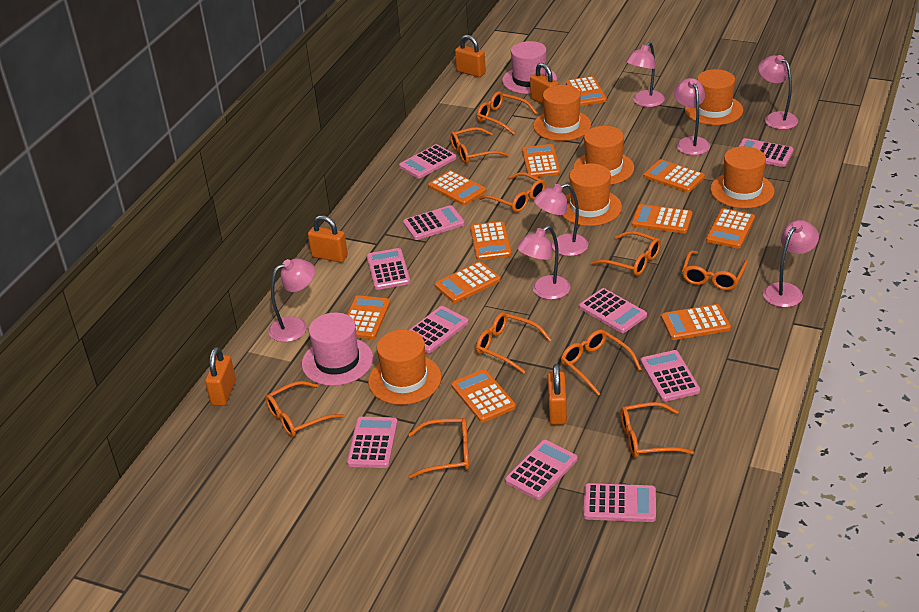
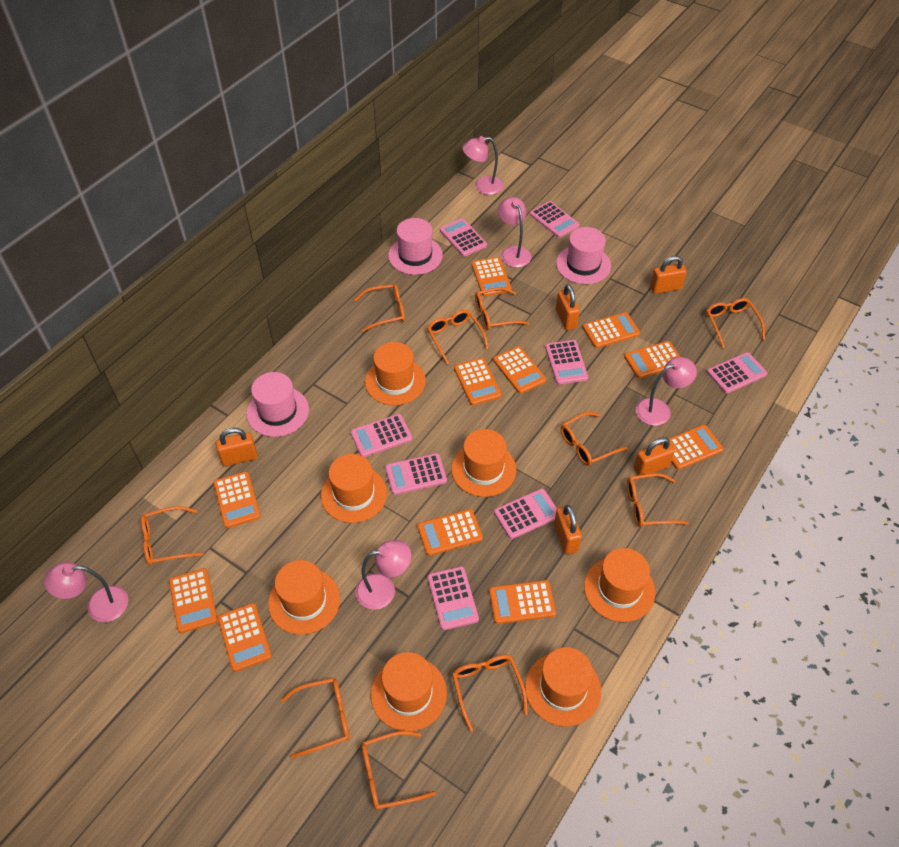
orange hat: [368,330,441,405] [533,85,591,141] [561,163,622,226] [573,126,634,185] [685,69,743,125] [710,146,775,208] = 6 -> [268,560,340,635] [321,454,387,523] [365,342,426,405] [371,652,447,731] [451,429,516,497] [525,647,601,726] [584,548,655,622] = 7
pink calculator: [347,417,398,468] [367,248,410,290] [399,144,457,179] [403,205,465,240] [409,306,469,353] [505,440,578,500] [579,288,647,333] [584,483,656,522] [640,350,700,402] [738,138,794,167] = 10 -> [350,414,412,457] [385,453,447,495] [428,566,479,630] [440,218,487,257] [494,489,557,539] [530,201,580,238] [545,340,588,384] [707,352,767,394] = 8
pink hat: [302,313,373,386] [502,41,557,94] = 2 -> [246,372,309,437] [388,218,443,275] [556,227,611,284] = 3
pink lamp: [268,258,315,342] [517,226,571,300] [534,183,588,256] [626,42,665,107] [674,78,710,155] [758,55,798,130] [763,220,819,307] = 7 -> [44,562,128,622] [355,540,411,610] [462,136,503,195] [498,197,531,267] [636,357,697,426] = 5

